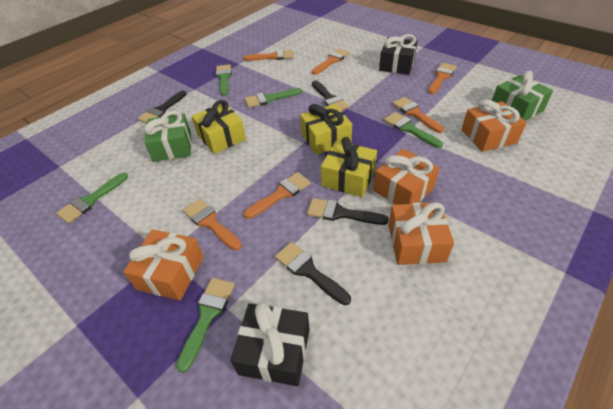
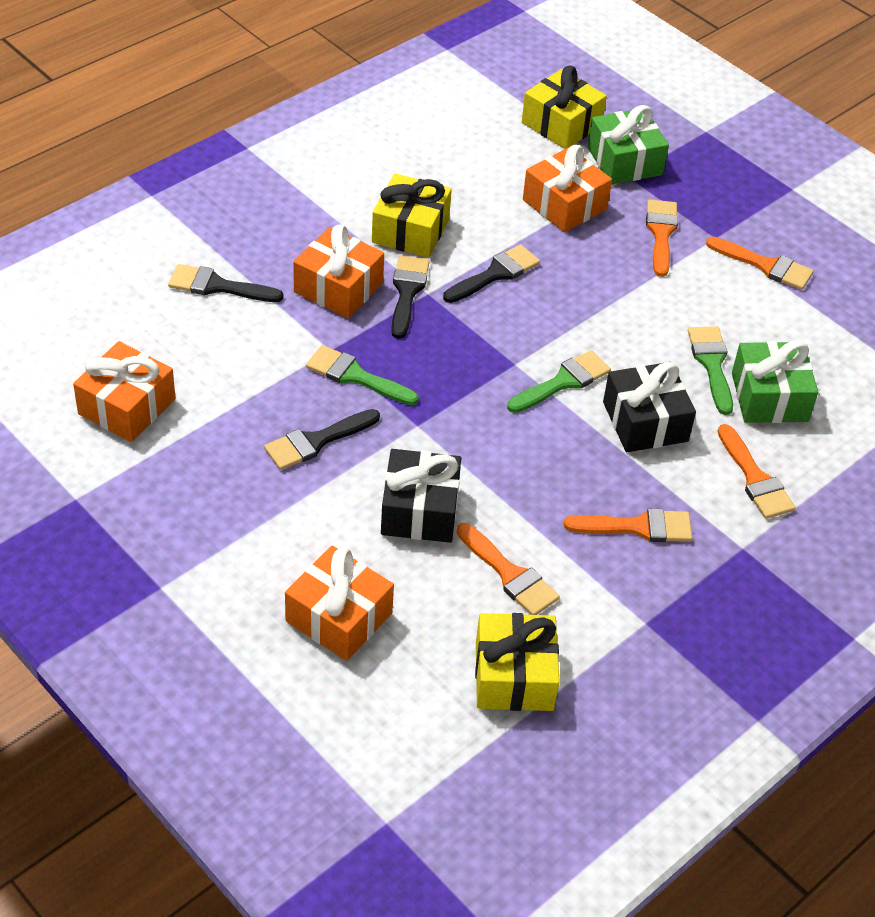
green brush: [56,173,128,224] [176,278,235,373] [216,64,232,96] [245,88,302,108] [384,112,443,148] = 5 -> [306,345,419,405] [507,350,611,413] [688,326,733,415] = 3
orange brush: [183,199,242,250] [243,50,294,61] [244,172,311,219] [312,48,350,75] [392,97,444,133] [428,63,457,94] = 6 -> [457,523,560,615] [564,509,692,542] [646,199,678,277] [706,237,814,290] [717,424,796,519] = 5

